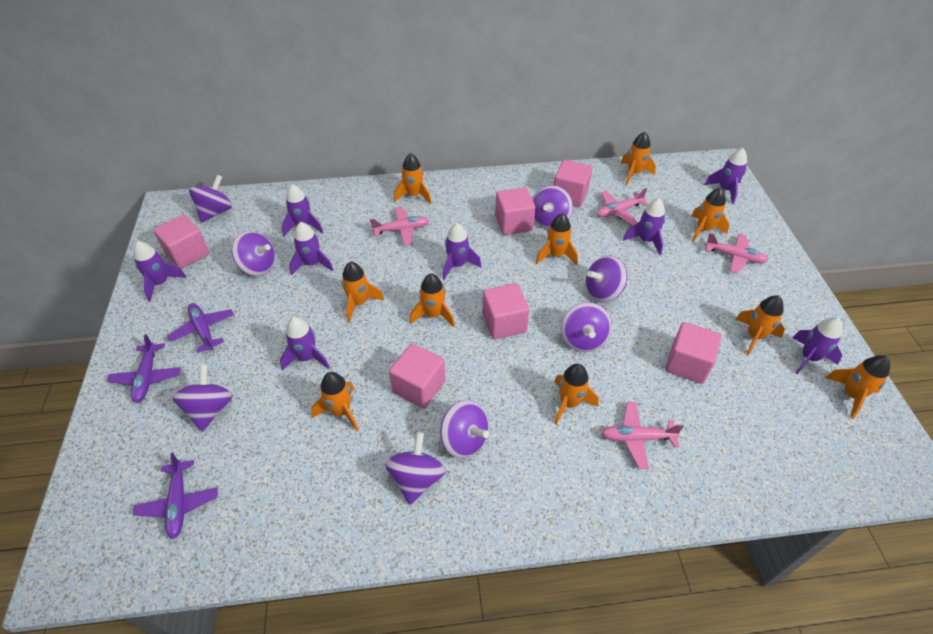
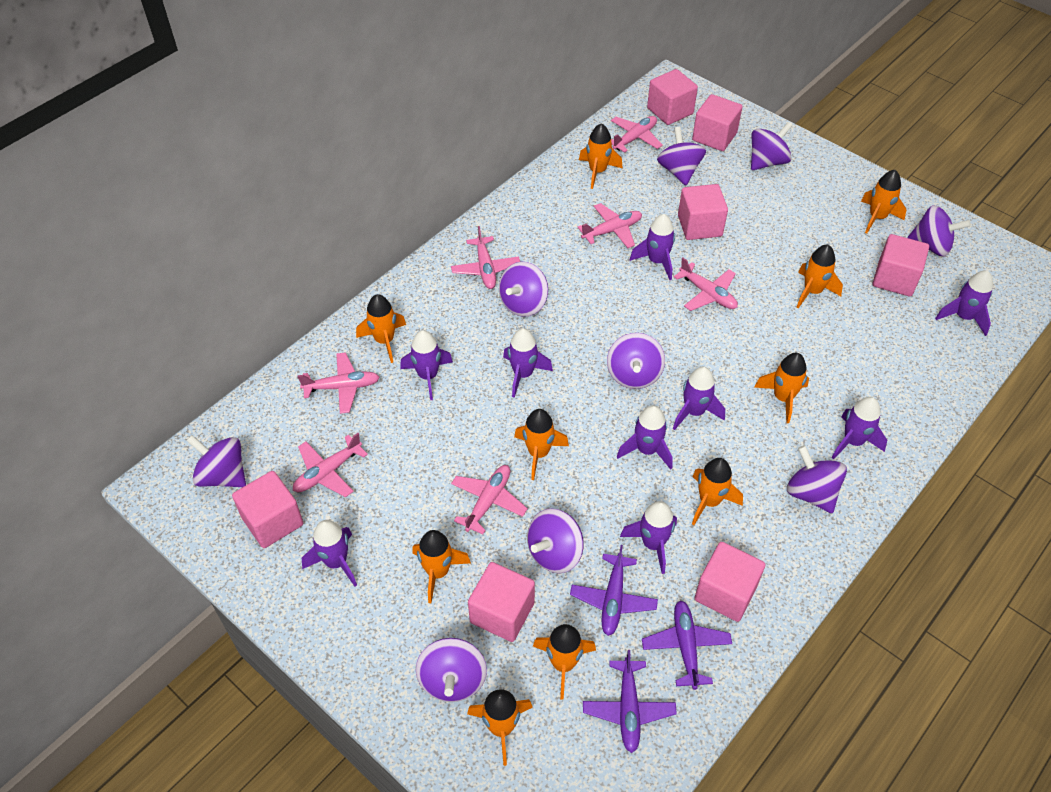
pink cube: [153,215,210,269] [389,344,445,409] [482,283,530,339] [495,187,536,235] [554,160,592,207] [665,322,722,384] = 6 -> [232,471,303,548] [468,562,535,642] [647,69,698,125] [678,184,728,240] [692,94,743,151] [695,542,765,622] [873,234,929,296] = 7
pink plane: [370,207,430,245] [597,188,649,225] [601,402,684,469] [705,233,768,274] = 4 -> [293,433,368,497] [298,352,380,414] [451,226,520,289] [451,465,528,535] [578,203,642,248] [611,116,663,153] [674,257,738,311] = 7
purple rocket: [133,241,187,302] [280,317,330,370] [282,184,323,236] [289,222,334,275] [443,223,481,280] [623,198,665,255] [704,148,747,204] [792,317,843,374] = 8 -> [302,520,357,587] [400,330,453,400] [503,328,553,398] [617,405,673,470] [620,501,677,574] [630,214,675,280] [673,367,725,430] [832,397,887,459] [935,270,993,336] = 9
purple spinning top: [172,365,233,431] [189,175,232,223] [232,231,275,276] [385,432,445,505] [440,400,489,458] [532,185,573,229] [561,302,612,352] [585,255,627,303] = 8 -> [187,435,246,487] [416,638,487,702] [499,262,548,317] [527,509,584,573] [607,333,665,389] [657,127,706,185] [751,122,793,170] [787,445,847,513] [907,205,971,256] = 9

